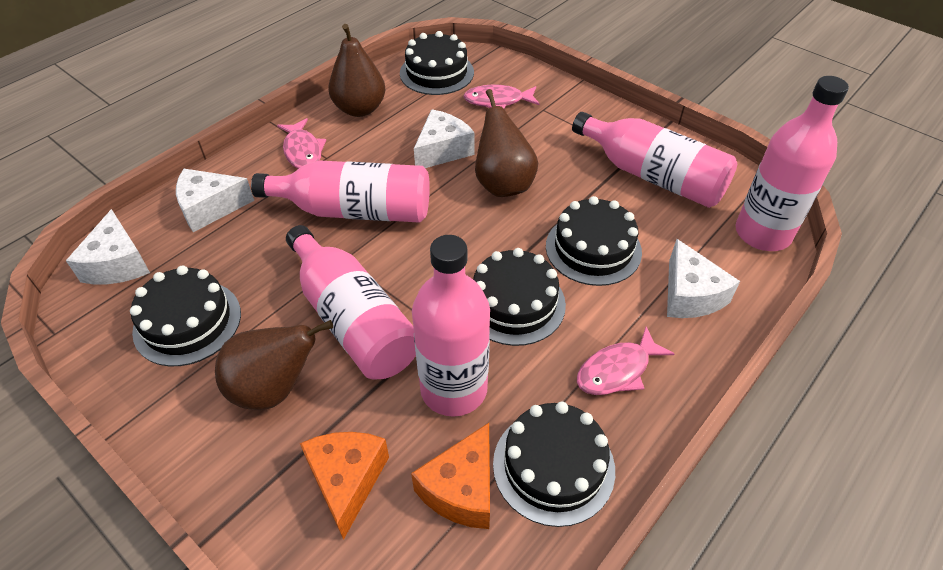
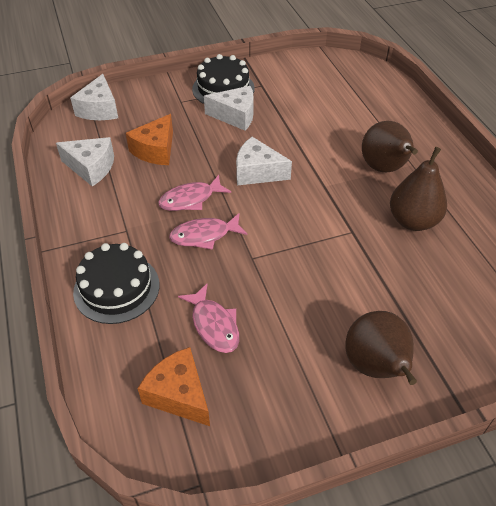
black cake: [130,265,241,366] [400,31,474,95] [473,248,566,346] [493,402,615,527] [546,196,642,286] = 5 -> [73,243,160,324] [192,54,255,104] = 2
pink bottle: [251,161,430,223] [286,225,416,380] [412,235,490,417] [572,112,737,208] [736,76,849,251] = 5 -> none = 0

